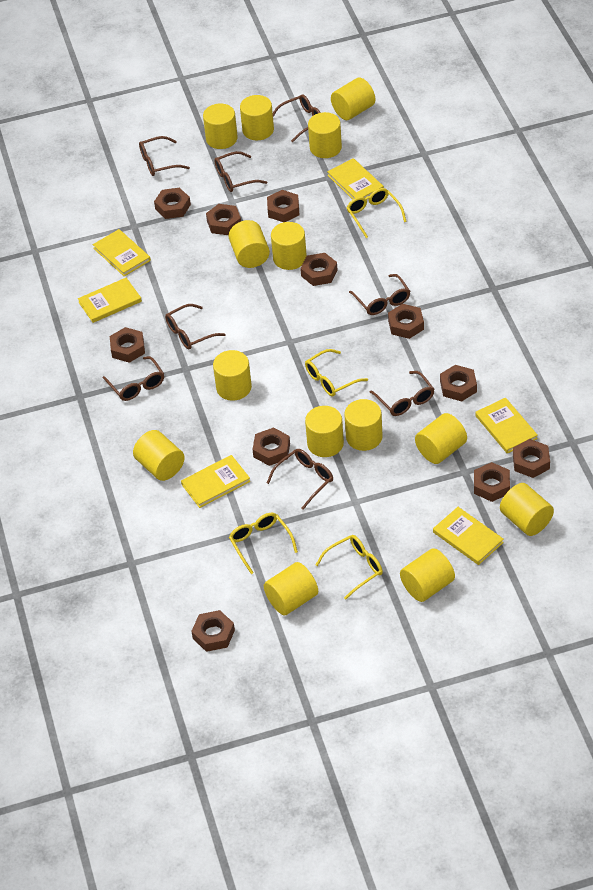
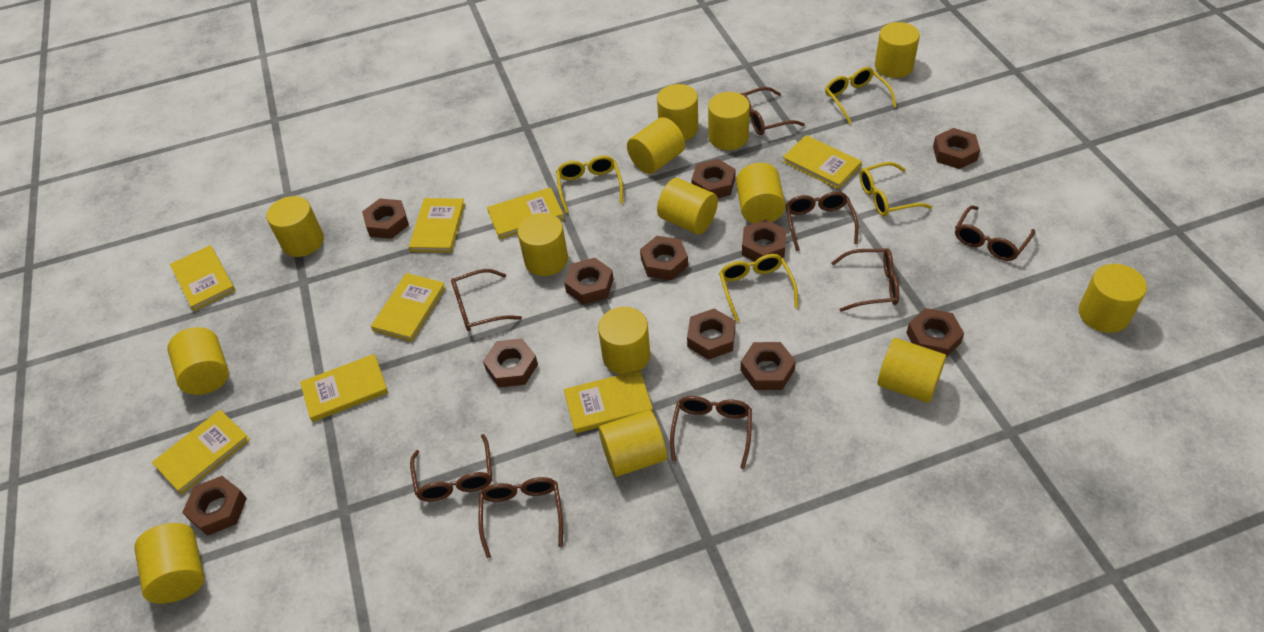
yellow book: [78,278,142,323] [93,229,151,276] [181,455,250,508] [327,158,384,199] [433,507,504,565] [475,398,538,454] = 6 -> [152,410,250,495] [170,245,235,311] [300,354,388,422] [371,273,446,342] [409,198,465,253] [487,187,564,239] [564,370,653,433] [782,135,862,189] = 8

